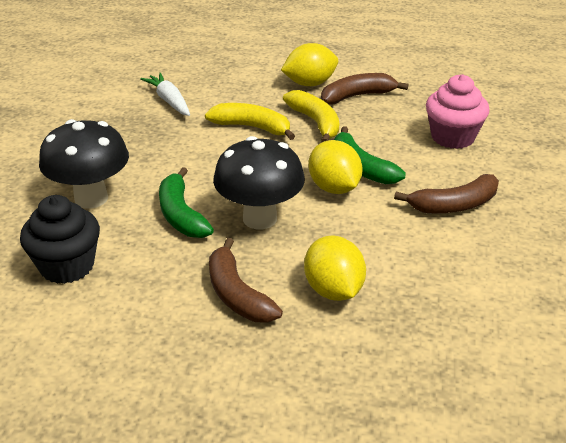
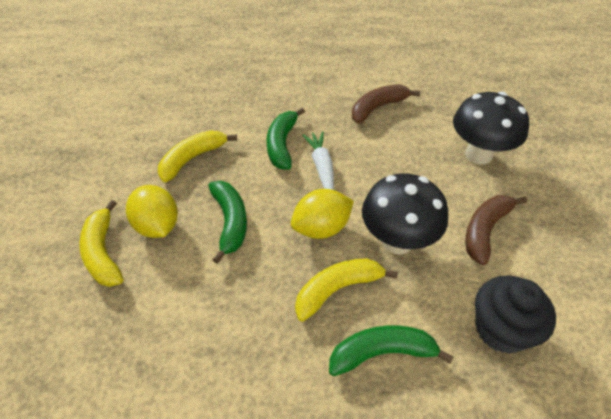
brown banana: [209,238,283,323] [321,73,408,105] [394,174,499,214] = 3 -> [352,84,420,124] [465,195,527,265] = 2
green banana: [159,167,214,238] [334,126,406,184] = 2 -> [208,181,247,264] [266,108,305,170] [329,325,453,376] = 3
pink cupcake: [426,74,489,149] = 1 -> none = 0
yellow banana: [205,103,295,140] [283,90,339,142] = 2 -> [79,200,124,287] [158,130,237,182] [295,258,398,322] = 3
yellow lemon: [281,43,338,86] [304,236,366,301] [308,140,363,194] = 3 -> [126,185,178,238] [291,189,354,239] = 2

